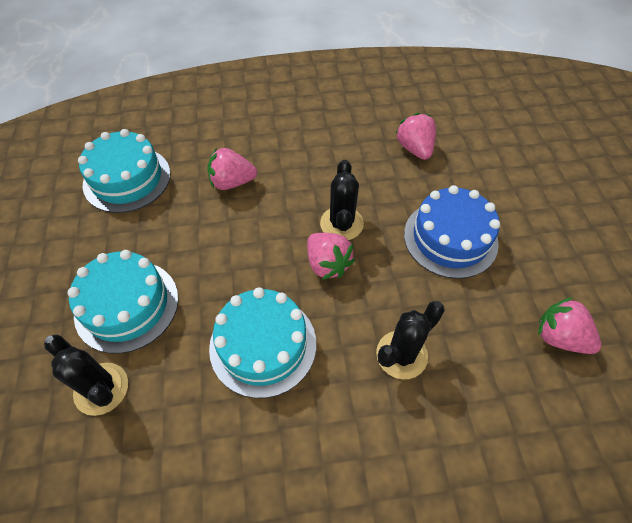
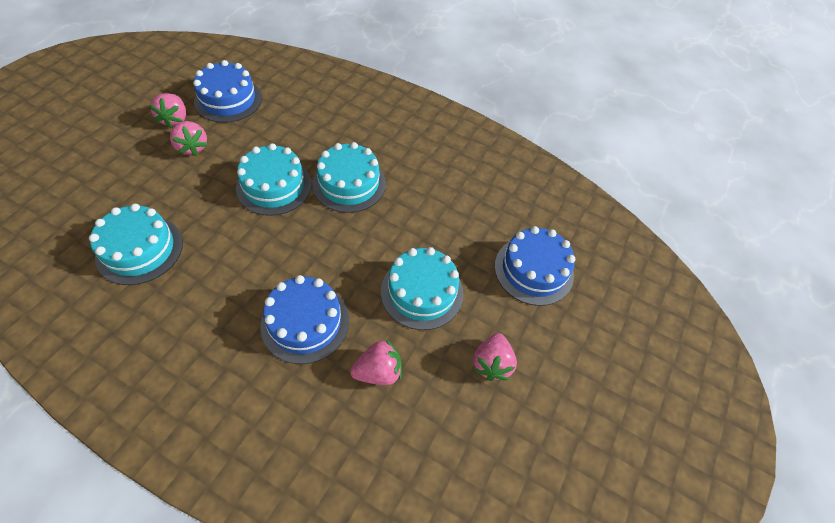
black cactus: [44,334,128,416] [320,160,364,240] [376,301,445,379] = 3 -> none = 0
blue cake: [404,185,500,279] = 1 -> [193,60,262,123] [260,275,349,364] [495,226,575,306] = 3
turquoise cake: [67,250,178,354] [78,129,171,213] [209,287,316,398] = 3 -> [89,204,183,285] [236,143,312,216] [312,142,386,213] [381,247,463,330] = 4

